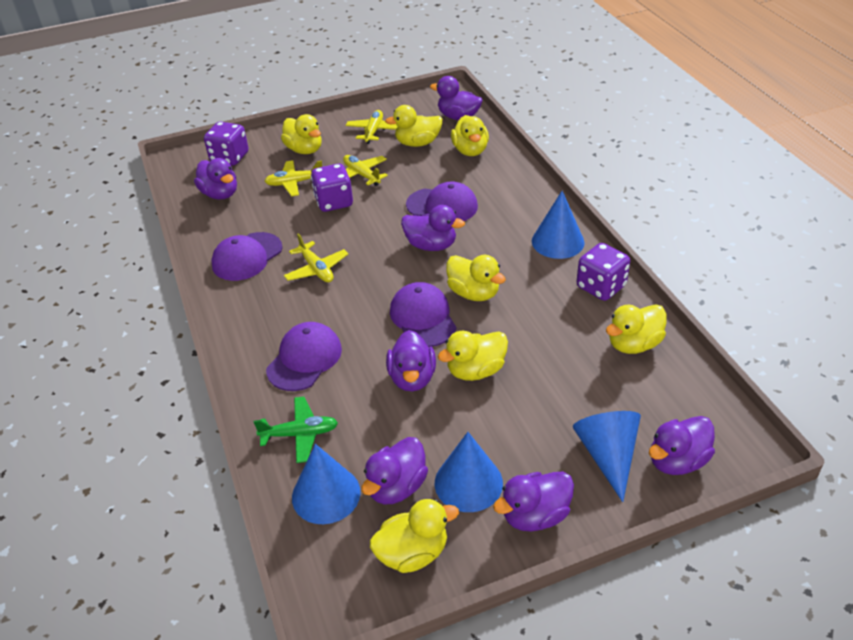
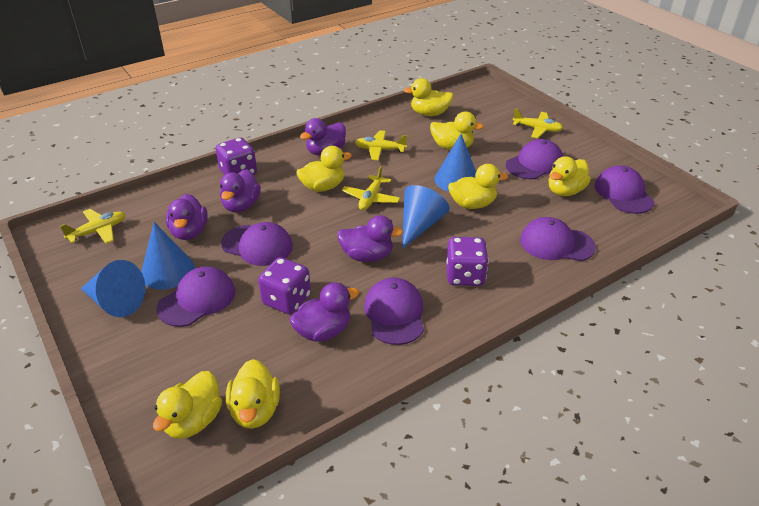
green plane: [254,396,338,463] = 1 -> none = 0
purple cap: [211,232,282,281] [266,322,342,391] [390,282,456,347] [406,181,478,221] = 4 -> [156,266,235,327] [221,222,293,266] [364,278,424,345] [506,139,564,179] [520,217,596,261] [594,165,655,214] = 6
purple duck: [194,158,237,200] [362,437,428,505] [386,330,436,392] [401,205,465,251] [430,76,483,120] [493,471,574,532] [649,416,715,475] = 7 -> [166,194,208,240] [220,169,261,212] [290,282,359,342] [300,118,346,156] [337,215,403,262] = 5

